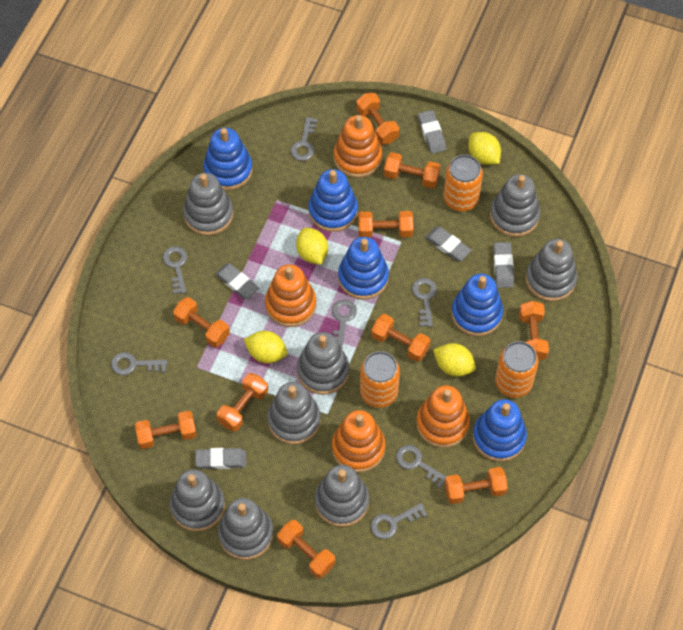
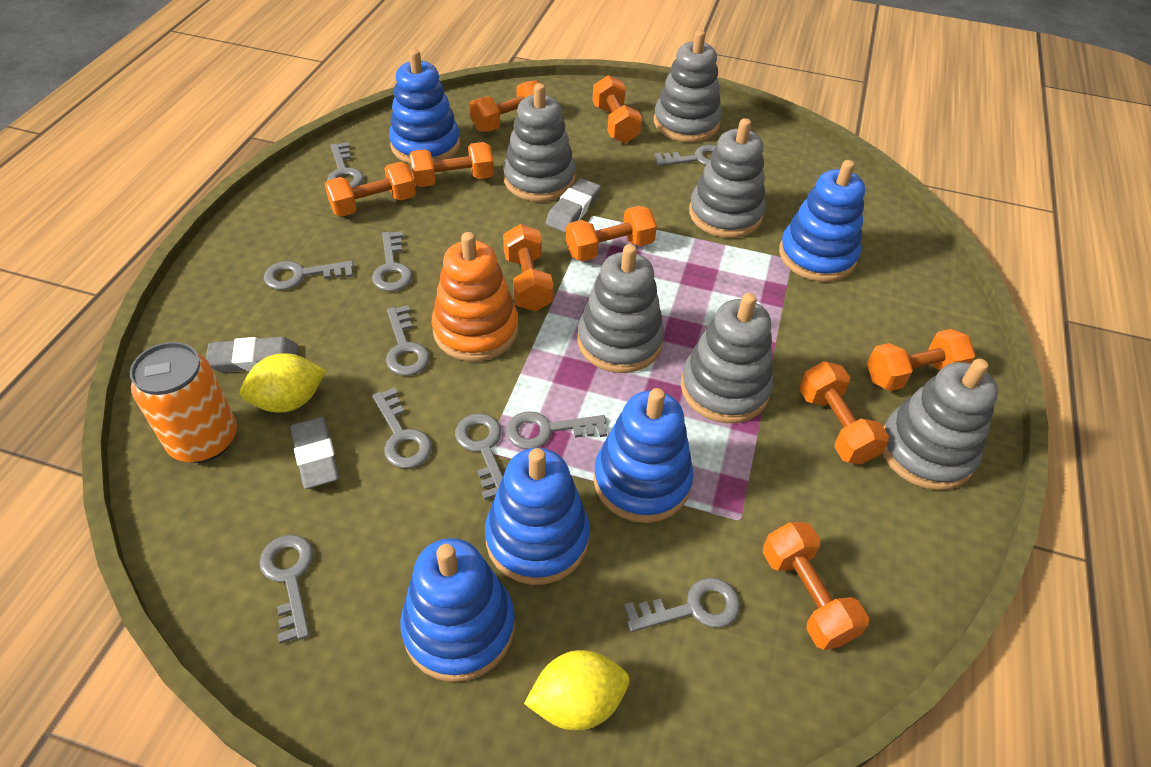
grey eraser: [195,448,246,469] [215,263,259,299] [418,110,446,154] [425,227,471,261] [493,242,514,288] = 5 -> [206,336,298,372] [290,417,339,489] [546,178,601,233] = 3
grey key: [111,352,167,375] [163,246,187,294] [290,117,318,161] [332,299,357,348] [370,503,427,539] [396,445,447,488] [412,278,437,327] = 7 -> [259,535,314,644] [264,261,354,290] [327,142,364,188] [372,231,412,291] [372,387,432,468] [386,305,430,376] [455,413,503,500] [506,411,607,449] [624,578,740,632] [654,145,717,166] = 10
grey stacking toy: [170,469,225,532] [183,173,233,236] [218,498,273,560] [267,382,321,444] [297,332,349,395] [315,465,369,527] [490,174,540,237] [526,239,577,301] = 8 -> [503,83,576,202] [578,244,664,373] [654,30,721,142] [681,293,773,423] [689,118,766,238] [882,359,998,490] = 6
orange can: [360,351,400,408] [444,155,483,211] [495,341,538,398] = 3 -> [130,342,237,463] = 1
orange dumbbell: [135,411,197,449] [173,297,230,347] [217,373,268,432] [277,520,335,578] [356,93,399,144] [358,211,413,238] [371,314,431,362] [384,152,440,188] [445,467,508,504] [519,301,549,361] = 10 -> [325,162,416,217] [409,142,494,187] [470,80,546,132] [503,224,554,311] [566,206,657,262] [592,75,642,143] [763,522,869,650] [799,361,889,464] [867,329,976,391] = 9
orange stacking toy: [265,264,316,327] [332,410,385,473] [334,115,382,178] [416,385,470,448] = 4 -> [432,232,519,361] = 1
yellow lemon: [244,331,288,363] [296,228,328,265] [433,343,476,377] [468,132,501,165] = 4 -> [240,353,326,413] [524,650,629,730] = 2

